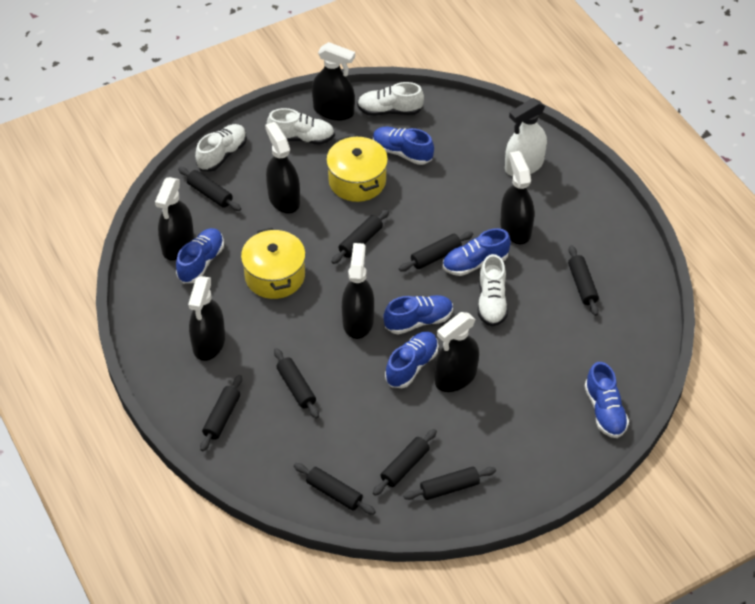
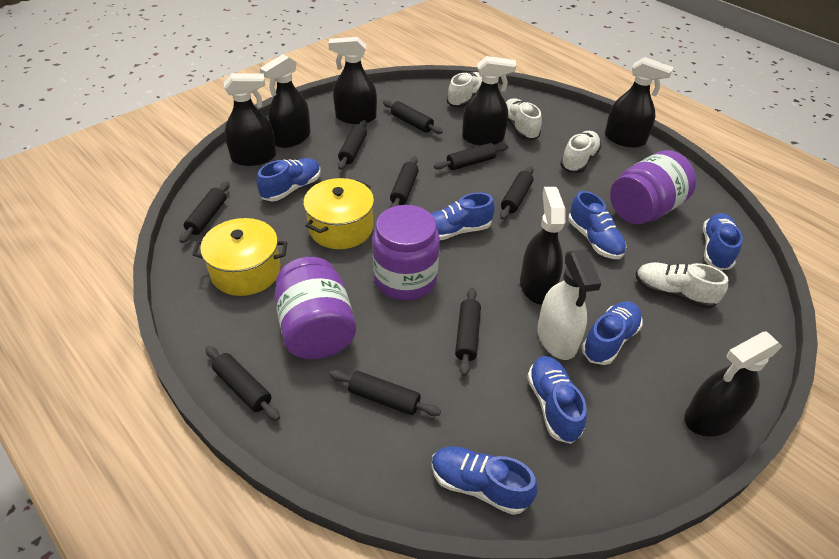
blue shoe: [176,228,224,283] [373,127,434,165] [383,295,453,335] [385,332,438,388] [443,228,511,276] [585,362,629,438] = 6 -> [257,158,321,201] [431,192,495,240] [431,446,538,515] [527,356,587,444] [568,191,626,259] [582,301,643,365] [703,213,743,270] = 7
purple jar: none = 0 -> [274,257,356,359] [372,205,440,300] [610,150,696,224] = 3

